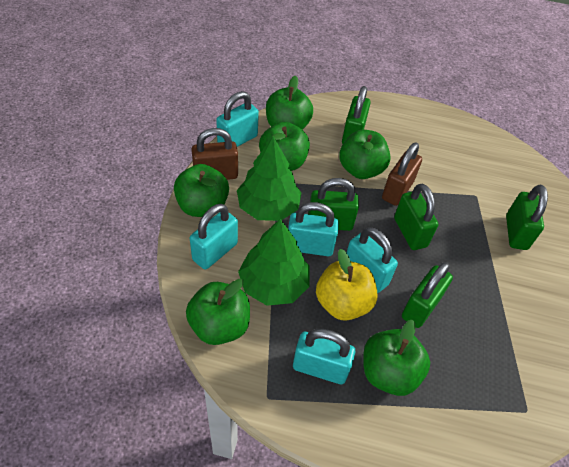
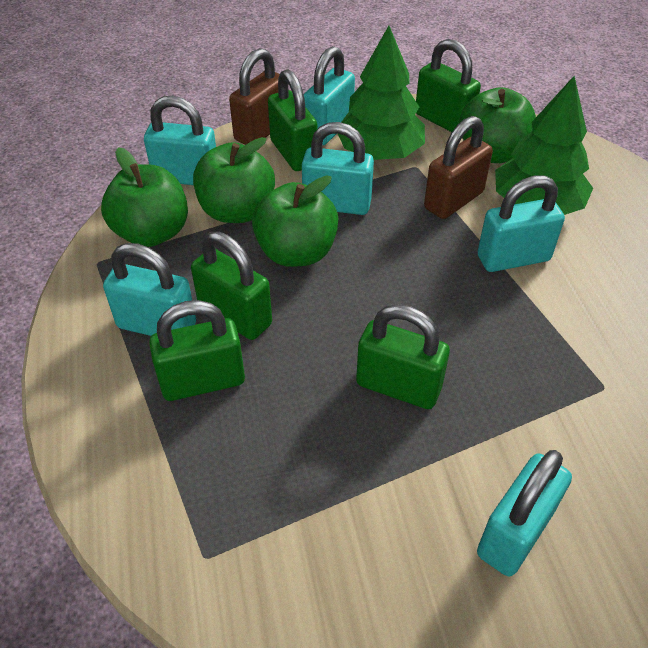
green apple: [174,164,229,217] [186,279,250,345] [259,122,310,171] [266,76,313,130] [339,130,391,179] [363,319,430,396] = 6 -> [101,147,188,247] [193,137,275,223] [252,175,339,267] [459,87,536,163] = 4
turquoise padlock: [190,204,238,270] [216,91,259,147] [288,202,339,256] [293,329,355,384] [347,227,398,293] = 5 -> [103,243,196,336] [144,95,216,185] [302,122,374,215] [304,46,355,145] [477,176,565,272] [477,450,572,576] = 6
yellow apple: [316,249,378,321] = 1 -> none = 0

